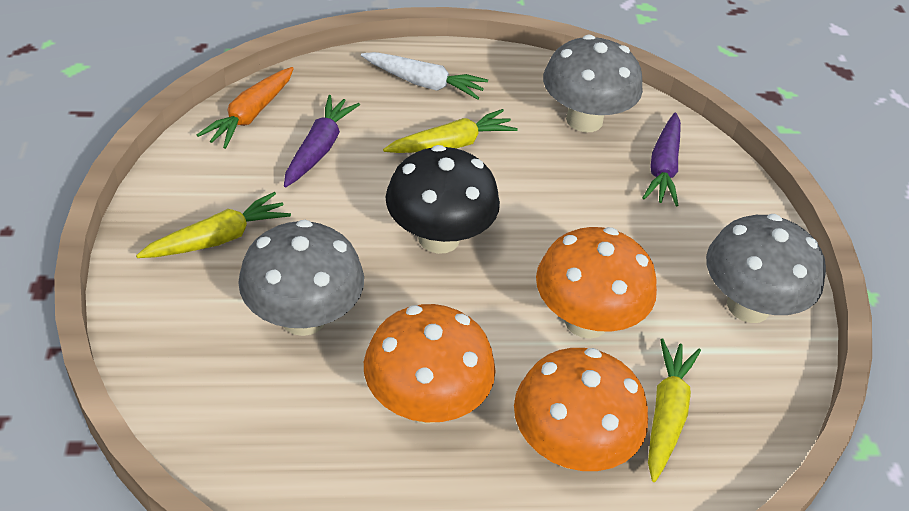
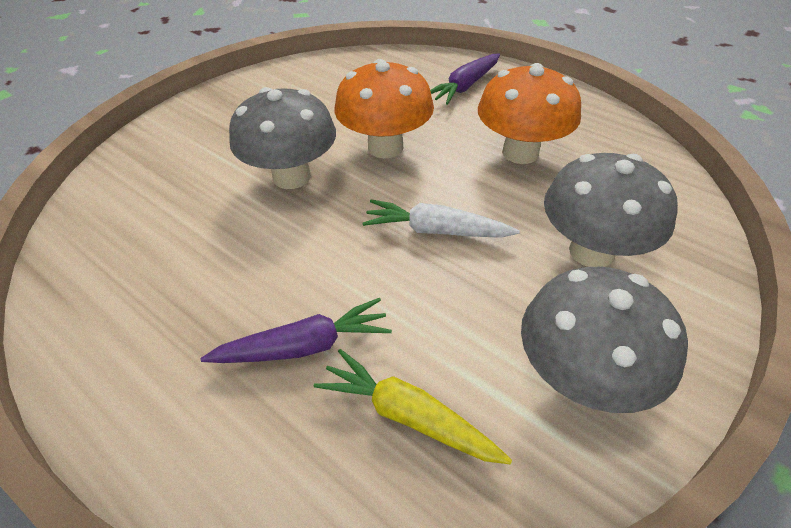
black mushroom: [386,145,500,254] = 1 -> none = 0
orange carrot: [197,67,294,149] = 1 -> none = 0
orange mushroom: [364,304,496,424] [514,348,648,471] [536,227,657,339] = 3 -> [334,59,434,158] [478,63,581,164] = 2
yellow carrot: [136,192,291,258] [383,109,518,153] [648,339,701,482] = 3 -> [313,349,512,465] = 1

